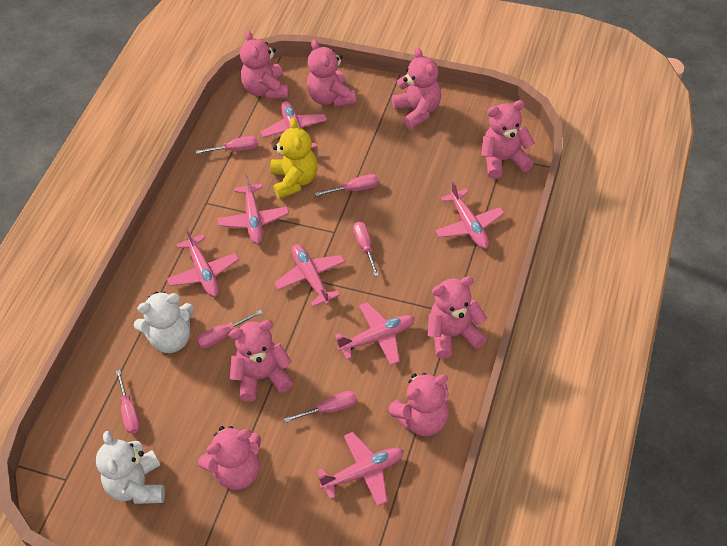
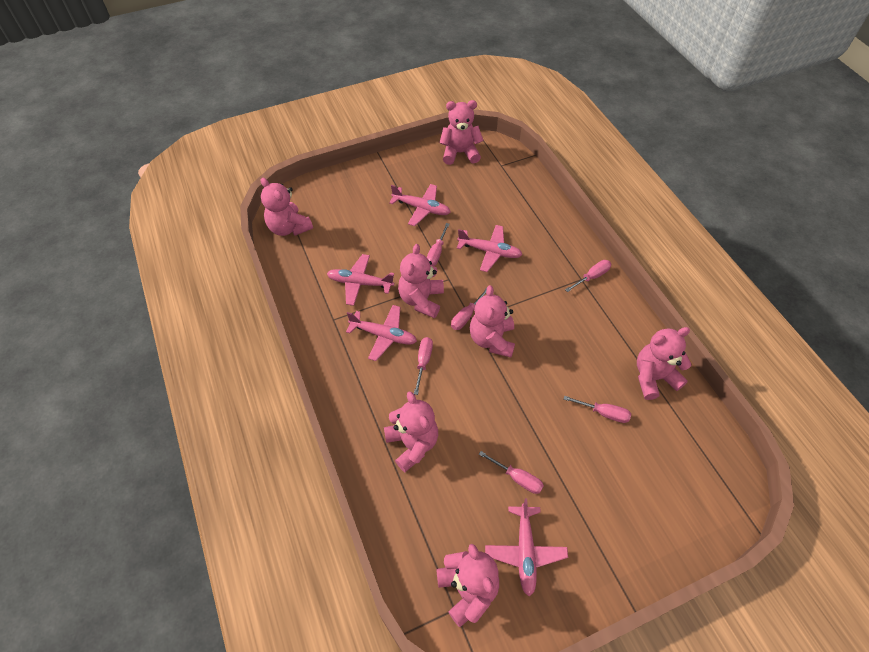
pink plane: [167,228,239,297] [217,174,289,244] [261,101,327,148] [274,244,345,307] [317,432,404,506] [335,302,415,365] [435,181,505,249] = 7 -> [327,254,394,306] [346,305,417,361] [389,184,451,226] [457,225,523,272] [485,498,568,596] = 5
pink teddy bear: [198,426,261,490] [229,320,293,402] [240,30,289,99] [307,39,356,107] [387,373,449,437] [392,48,441,129] [428,276,487,359] [481,100,535,179] = 8 -> [261,177,313,236] [384,391,438,472] [398,244,444,318] [436,544,499,627] [439,100,484,165] [470,285,515,357] [637,327,692,400] = 7
white teddy bear: [96,431,165,504] [134,291,194,353] = 2 -> none = 0
yellow teddy bear: [270,118,317,199] = 1 -> none = 0

